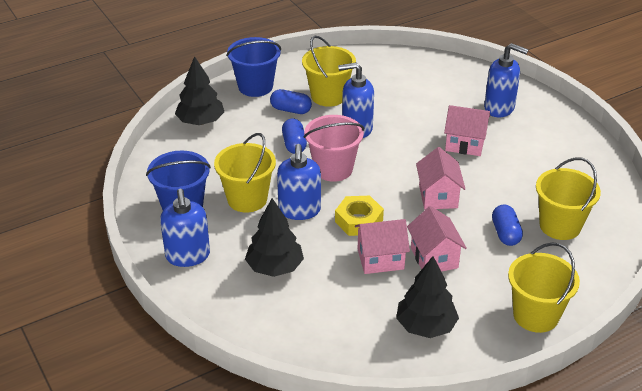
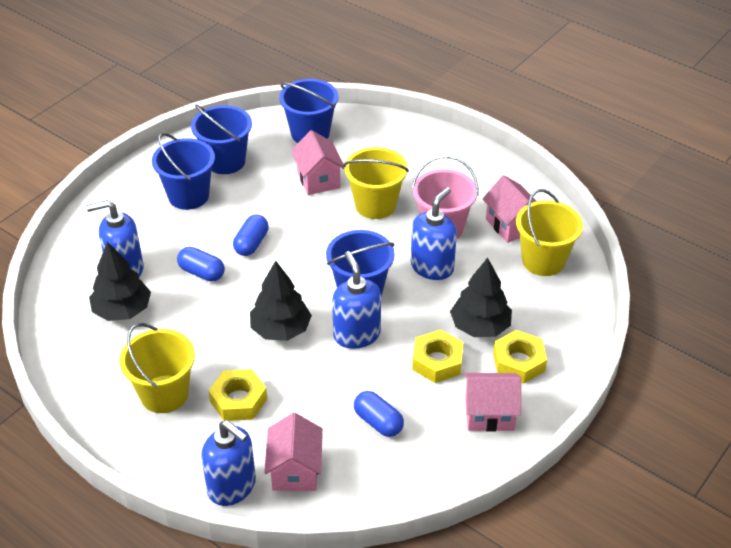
blue bucket: [146,151,211,210] [226,37,281,97] = 2 -> [152,133,215,210] [191,105,252,174] [279,79,338,143] [326,230,395,296] = 4
yellow bucket: [214,133,276,213] [302,36,356,107] [508,242,580,333] [536,157,601,240] = 4 -> [120,323,195,413] [343,147,409,219] [516,189,583,276] = 3
yellow nut: [335,196,384,236] = 1 -> [209,369,267,421] [412,330,463,383] [493,330,547,384] = 3

